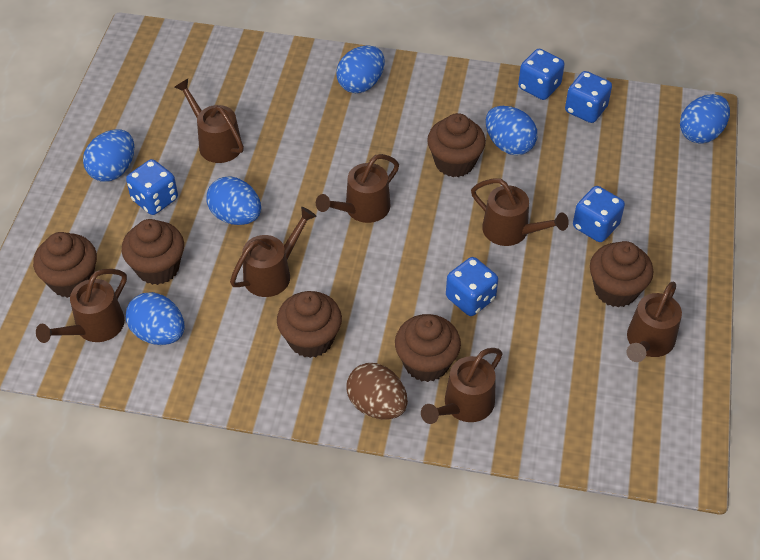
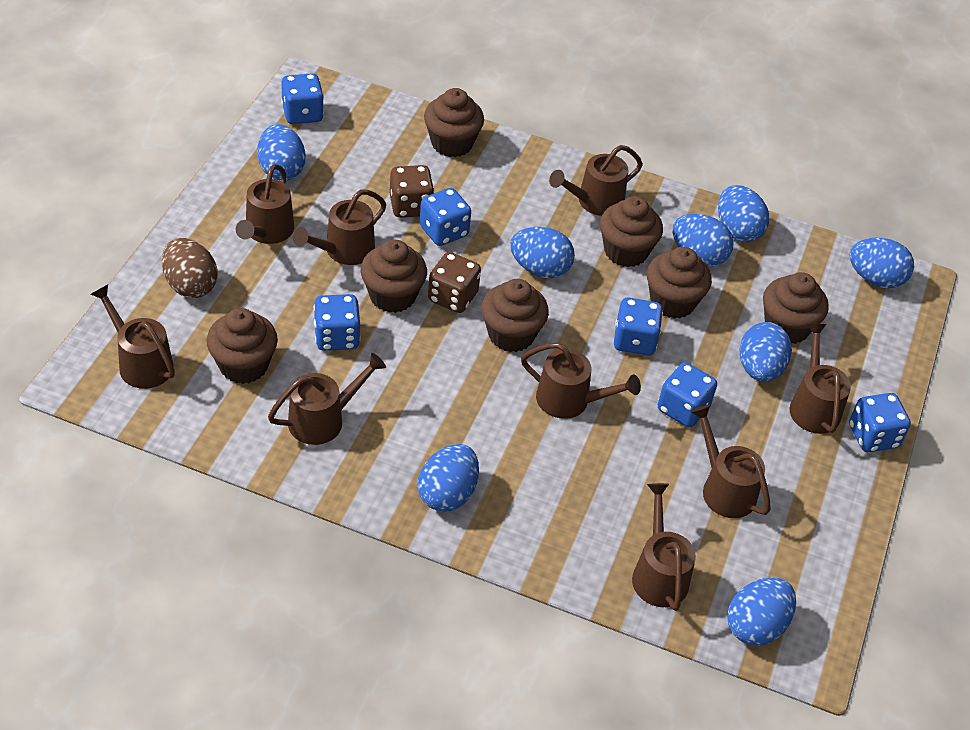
blue dice: [126,159,178,215] [446,257,498,316] [518,49,565,100] [565,71,612,123] [573,186,625,242] = 5 -> [281,73,324,124] [314,294,361,351] [420,188,471,246] [614,298,663,356] [658,362,717,427] [849,393,911,452] = 6
blue egg: [83,129,134,182] [126,292,185,345] [207,177,261,225] [336,45,385,93] [486,106,537,155] [680,94,730,144] = 6 -> [257,124,305,181] [418,444,479,512] [510,227,575,278] [673,214,734,267] [718,185,769,242] [727,577,796,646] [739,322,792,382] [849,238,914,288] = 8
brown cupcake: [33,232,97,298] [122,219,184,285] [277,291,342,358] [395,314,461,382] [427,113,486,177] [590,241,653,308] = 6 -> [207,308,278,384] [361,240,427,313] [424,88,484,157] [481,279,549,352] [600,196,663,267] [647,247,712,319] [763,272,829,344] = 7
brown dice: none = 0 -> [390,165,434,218] [428,252,481,313] = 2
brown watering can: [36,269,127,343] [175,79,244,163] [230,207,317,297] [316,154,399,223] [421,348,503,424] [471,178,569,246] [627,282,682,362] = 7 -> [91,284,175,389] [236,164,294,244] [268,353,386,445] [293,190,386,265] [521,343,641,419] [549,145,643,216] [632,483,696,611] [690,404,771,518] [789,324,851,434] = 9

